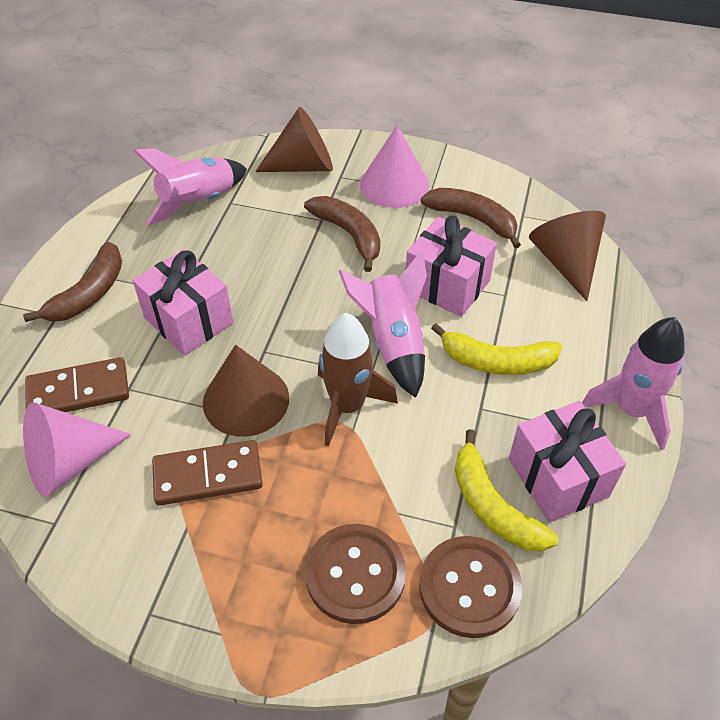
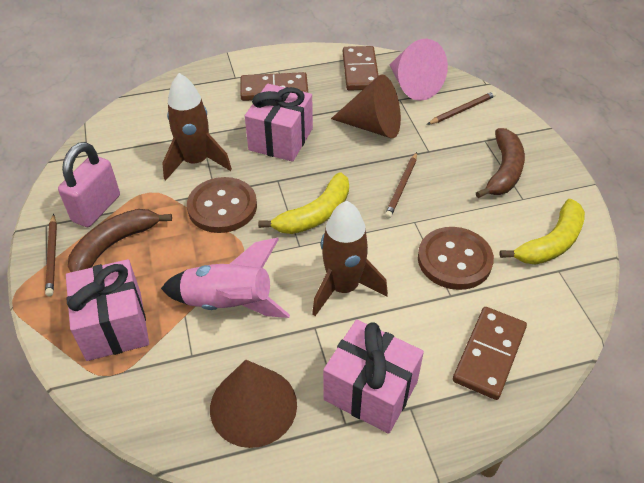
brown banana: [23,242,122,322] [304,196,380,272] [421,188,521,248] = 3 -> [68,209,172,272] [476,128,525,198] = 2
brown cone: [203,345,289,437] [255,107,333,172] [529,211,606,301] = 3 -> [210,360,297,448] [331,74,401,138] = 2
brown domino: [25,357,129,412] [152,440,263,506] = 2 -> [240,72,308,101] [343,46,379,91] [453,307,527,400] = 3
brown pencil: none = 0 -> [45,214,57,296] [385,152,417,219] [427,91,496,125] = 3
brown rocket: [318,313,398,447] = 1 -> [162,73,232,181] [312,201,388,316] = 2
pink cone: [23,402,131,497] [360,125,429,208] = 2 -> [390,39,448,101] = 1
pink padlock: none = 0 -> [58,142,120,227] = 1
pink rocket: [134,149,247,226] [339,251,427,398] [582,317,685,450] = 3 -> [161,238,290,318] = 1

